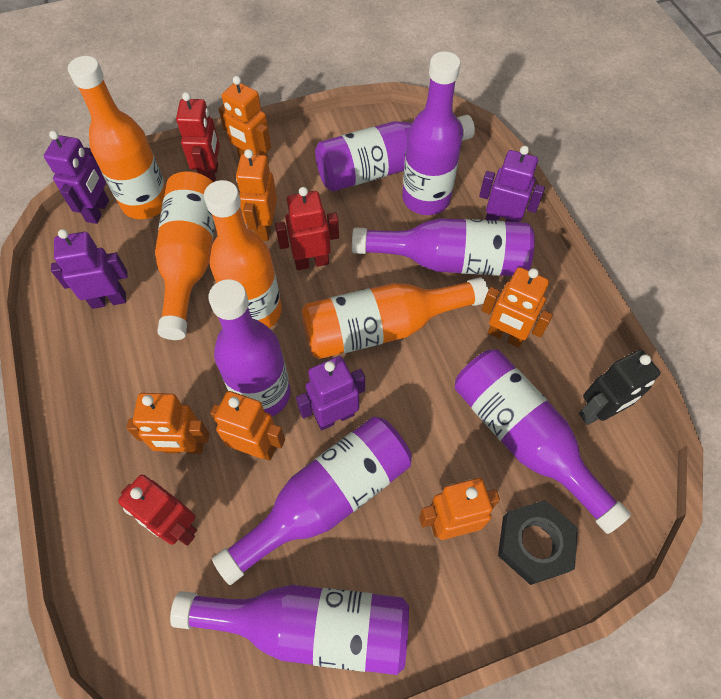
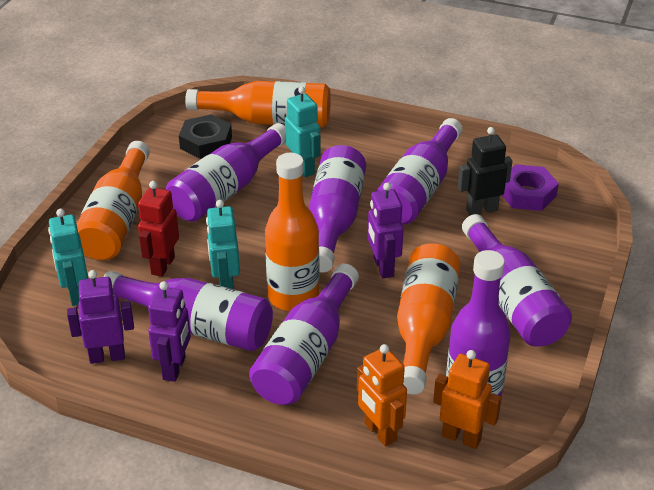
orange robot: [127,393,209,454] [210,391,285,461] [219,76,271,163] [236,149,277,241] [419,478,500,540] [481,267,553,348] = 6 -> [357,344,407,447] [433,350,502,449] = 2
purple nut: none = 0 -> [502,164,559,211] = 1
purple robot: [44,131,109,224] [51,229,128,309] [296,356,365,430] [479,146,545,222] = 4 -> [67,270,134,364] [148,281,191,382] [368,182,404,278] = 3
red robot: [118,475,197,546] [176,92,220,182] [275,187,339,270] = 3 -> [138,181,179,277] = 1
turquoise robot: none = 0 -> [48,209,88,306] [206,200,240,289] [285,87,320,177] = 3

